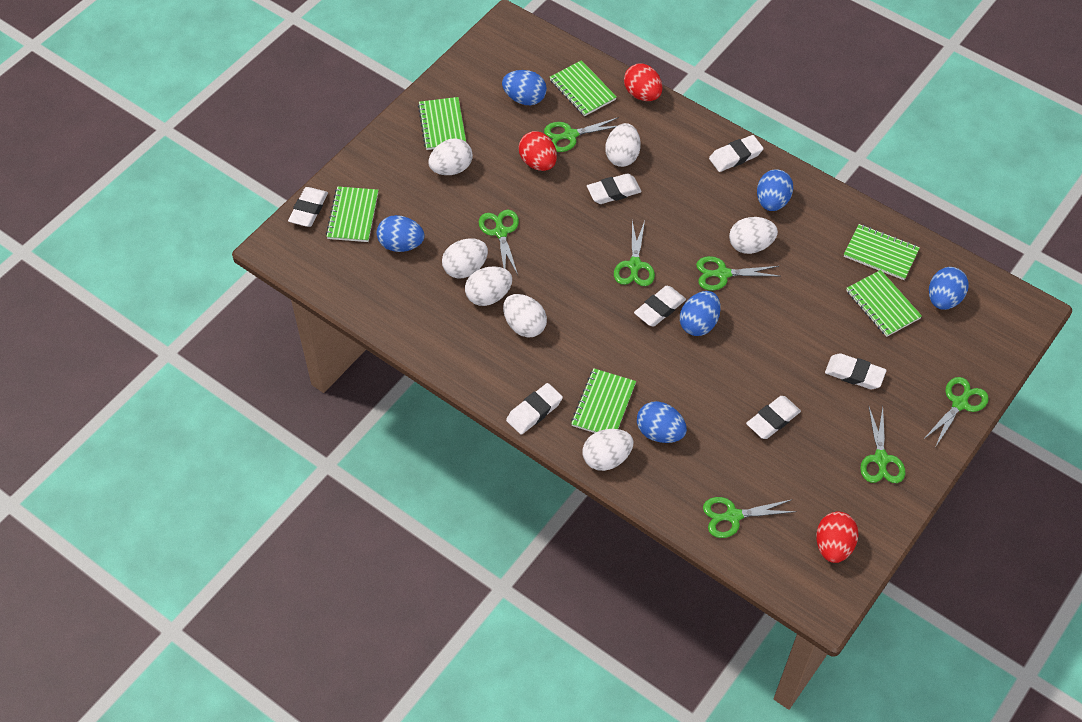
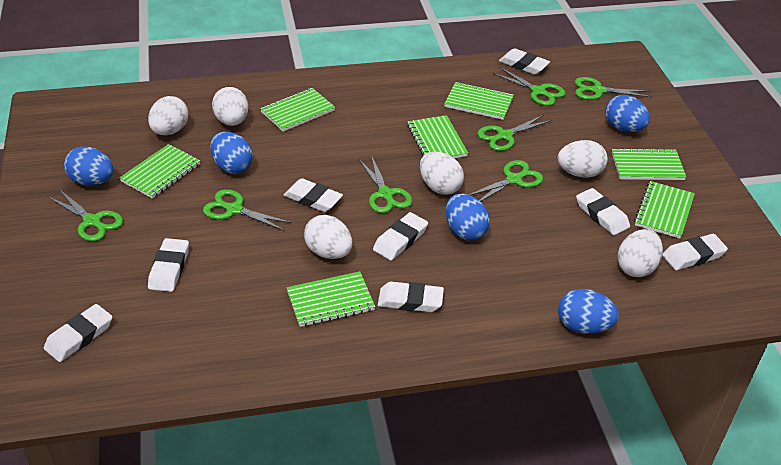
blue egg: [377,215,425,252] [502,70,547,105] [637,401,687,443] [680,291,721,336] [757,169,793,211] [929,267,969,310] = 6 -> [64,146,113,186] [210,132,253,174] [446,194,490,240] [558,289,619,334] [605,95,650,132] = 5
green notebook: [326,186,378,242] [418,97,466,150] [550,60,617,116] [571,368,636,433] [844,224,920,280] [846,270,922,337] = 6 -> [119,144,200,198] [260,88,335,132] [287,272,375,327] [407,115,468,158] [444,82,514,120] [612,148,686,180] [634,181,695,239] = 7
red egg: [519,131,557,171] [624,63,662,101] [816,512,859,563] = 3 -> none = 0
white egg: [429,138,473,175] [442,238,488,279] [465,266,512,306] [503,294,547,338] [582,429,634,471] [605,123,641,167] [729,217,778,254] = 7 -> [148,96,188,135] [212,87,248,126] [304,215,352,259] [420,152,464,195] [558,140,608,178] [617,229,663,277] = 6
white eraser: [288,187,328,227] [506,383,563,435] [587,173,642,204] [634,286,686,327] [709,135,764,172] [746,396,801,439] [825,353,886,389] = 7 -> [44,304,112,362] [148,238,189,292] [284,178,343,212] [373,212,428,260] [378,282,444,312] [499,48,550,75] [576,188,630,235] [662,234,728,270] = 8

